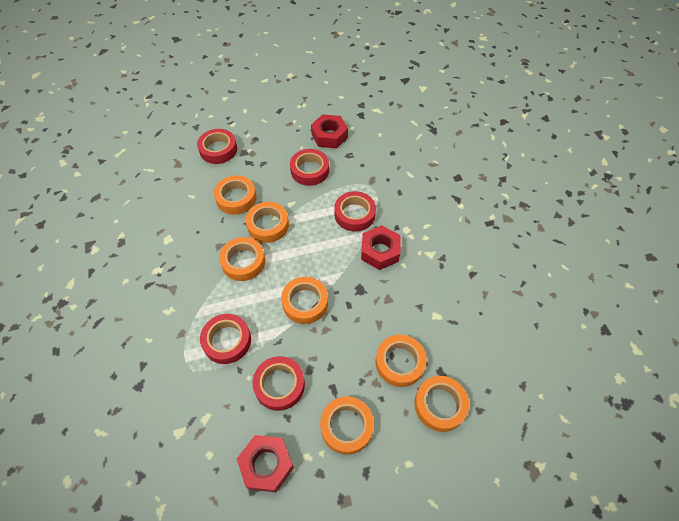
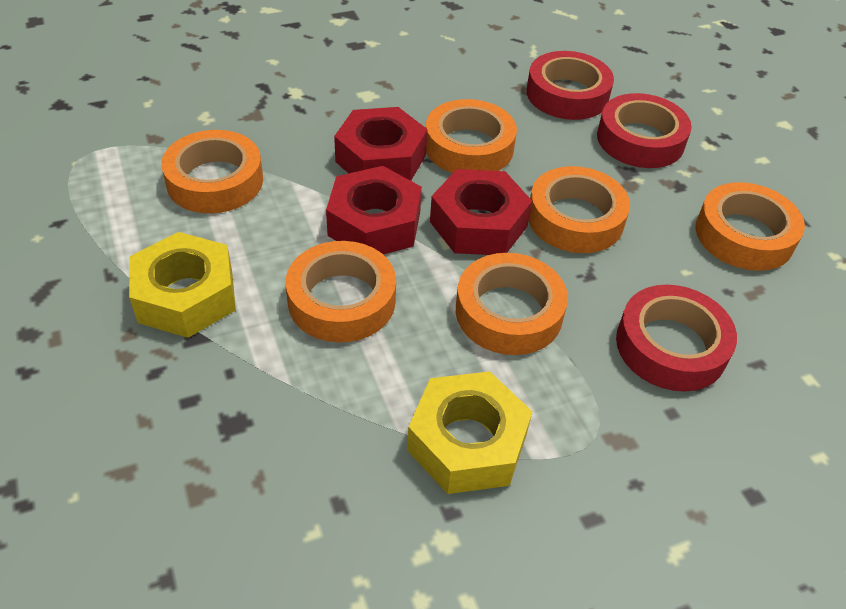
orange tape: [214,175,256,214] [219,237,265,281] [246,202,289,243] [281,277,328,324] [320,396,374,455] [376,335,427,387] [414,376,469,432] = 7 -> [161,130,263,214] [286,241,396,342] [426,99,517,173] [456,253,568,355] [529,166,630,253] [695,182,805,271] = 6
red tape: [197,129,237,164] [200,314,251,364] [252,356,305,411] [290,149,329,186] [334,191,376,232] = 5 -> [527,51,614,120] [597,93,692,168] [616,285,737,392] = 3
yellow nut: none = 0 -> [129,232,236,338] [407,371,533,494] = 2

